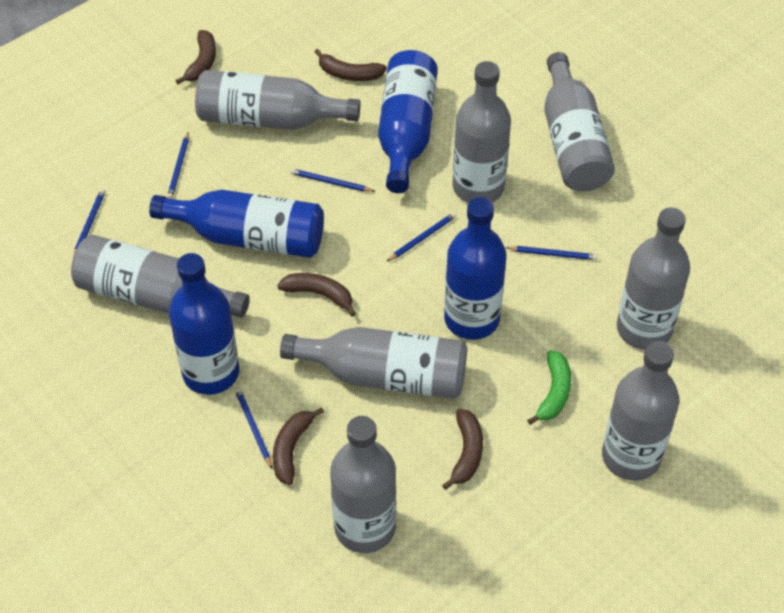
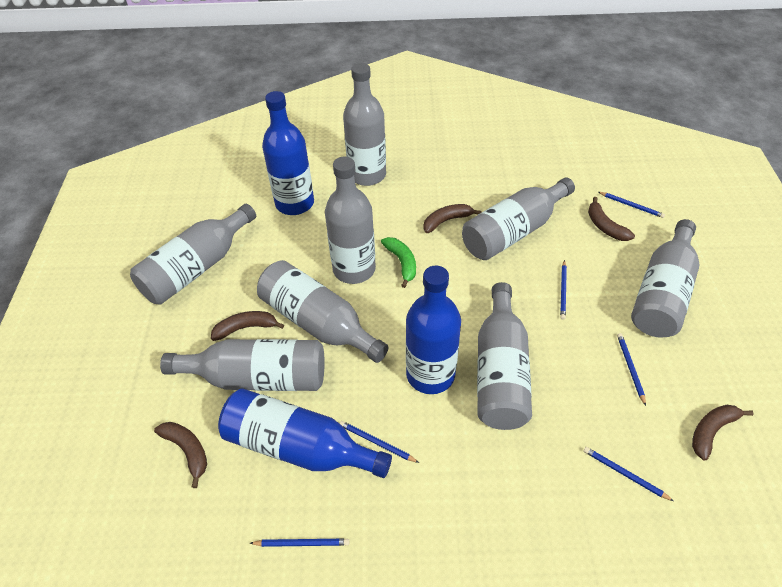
blue bottle: [149,190,324,258] [169,253,239,395] [378,50,438,193] [444,197,507,340] = 4 -> [218,388,392,478] [262,91,314,215] [406,265,461,394] = 3

